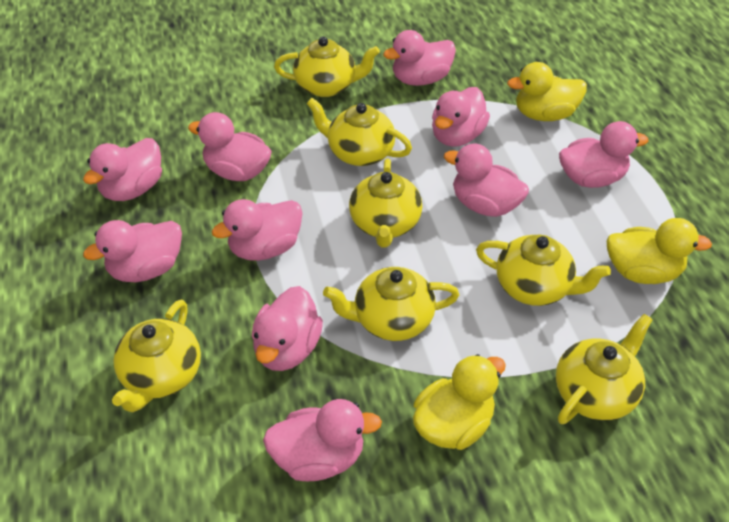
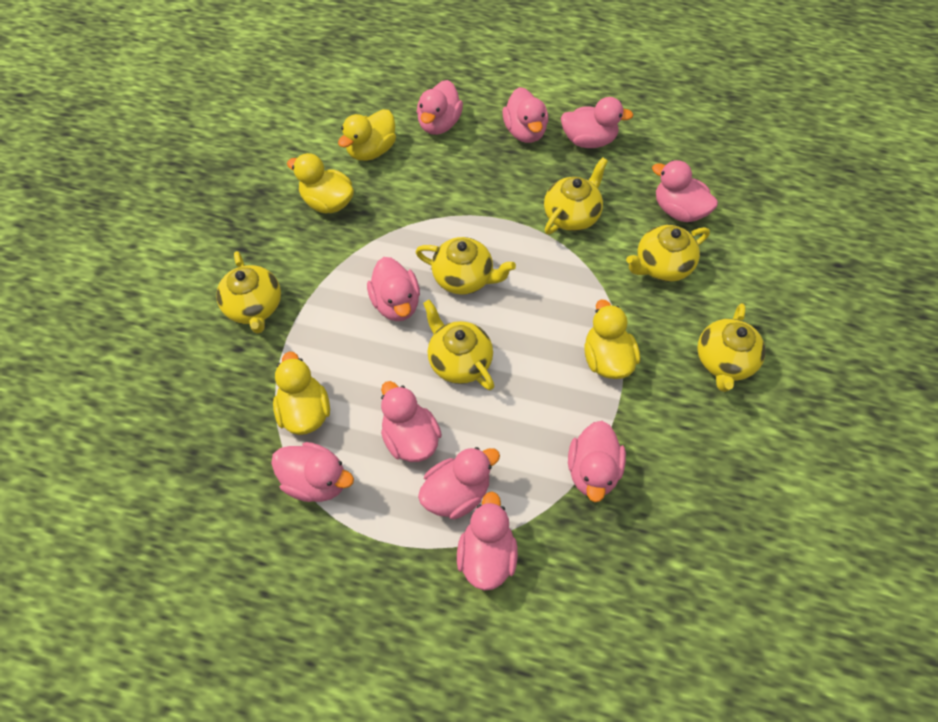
yellow duck: [413,354,506,450] [507,62,587,121] [607,218,712,284] = 3 -> [273,352,330,435] [287,153,354,213] [338,109,396,161] [584,299,640,379] = 4
yellow teapot: [112,300,201,412] [274,37,380,97] [307,98,412,166] [323,267,459,341] [349,158,422,248] [476,235,611,306] [556,314,653,424] = 7 -> [216,251,281,334] [416,237,516,294] [423,300,494,390] [544,157,608,234] [626,225,710,282] [697,303,766,392] = 6

